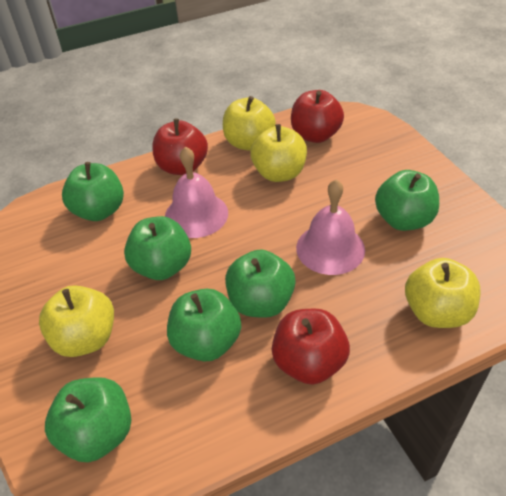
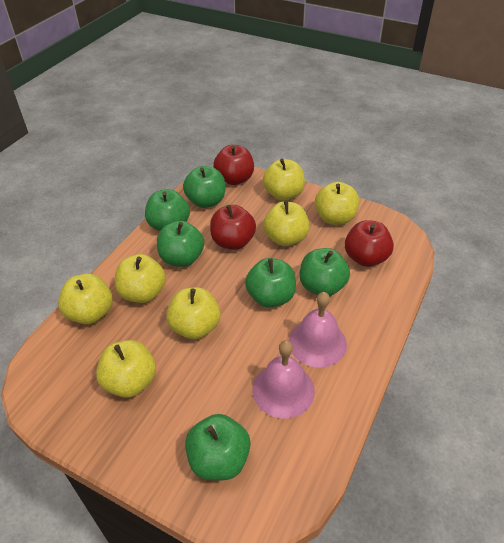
yellow apple: [39,285,114,357] [223,96,276,151] [250,124,307,182] [405,258,481,328] = 4 -> [58,274,113,324] [96,340,156,398] [115,254,166,303] [166,287,220,339] [263,158,305,200] [263,200,309,246] [315,182,359,225] = 7

